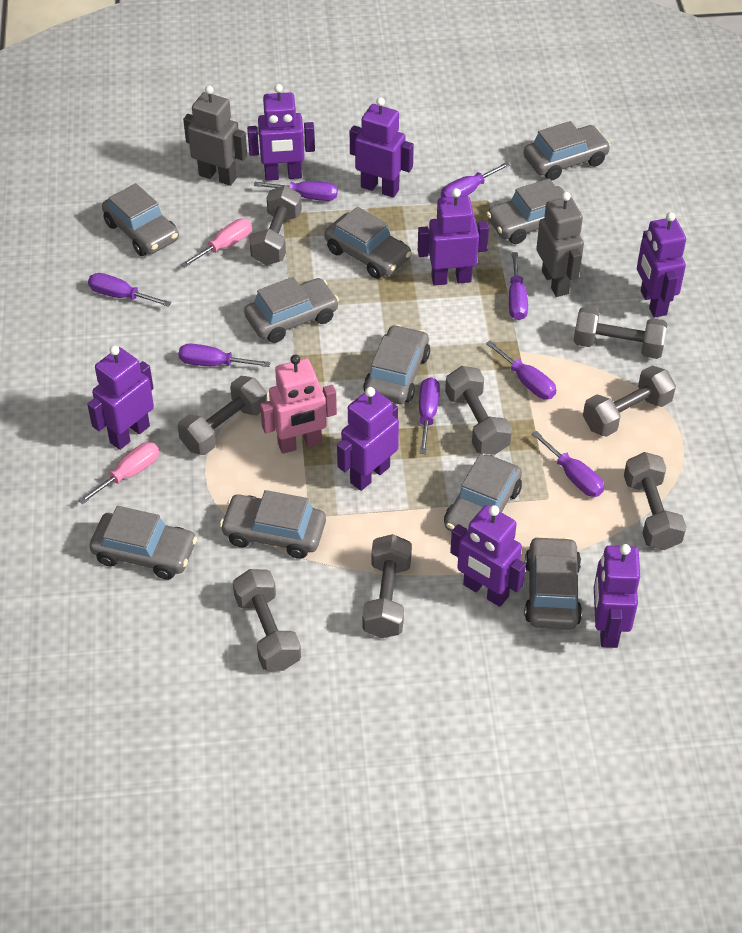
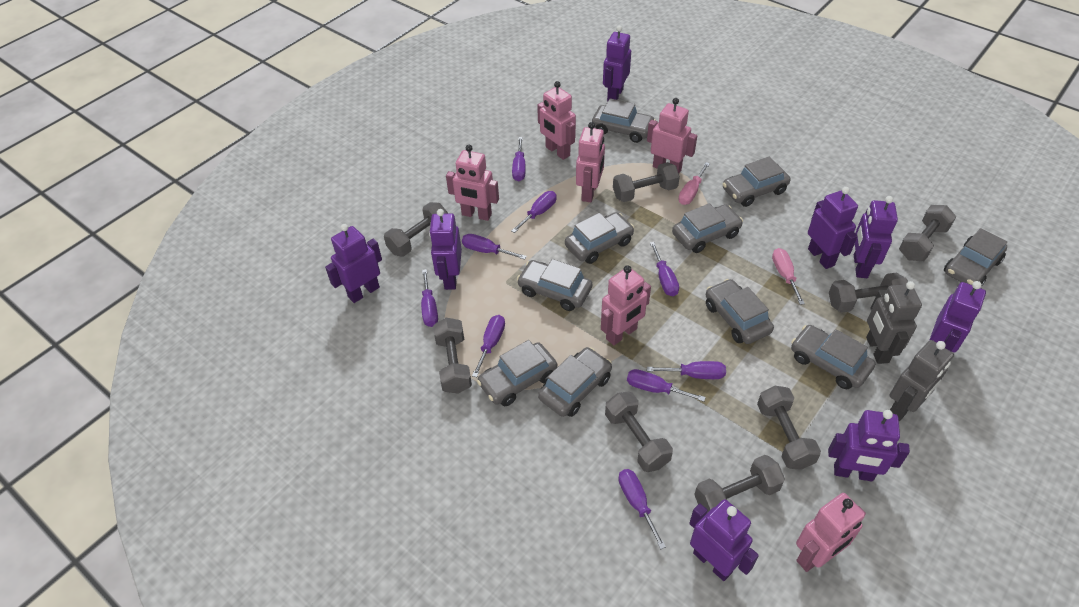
pink robot: [260,355,337,454] = 1 -> [446,145,499,221] [537,81,576,160] [576,122,605,202] [601,265,651,345] [647,98,697,173] [796,493,866,572] = 6
purple screwdriver: [88,273,171,307] [178,344,270,367] [254,181,338,201] [419,377,440,454] [441,162,511,198] [486,341,556,399] [509,252,528,320] [532,431,604,497] = 8 -> [421,269,438,327] [462,234,527,260] [472,315,505,377] [511,191,557,233] [512,137,526,181] [618,469,666,549] [627,369,706,402] [647,361,726,379] [650,242,679,296] = 9

